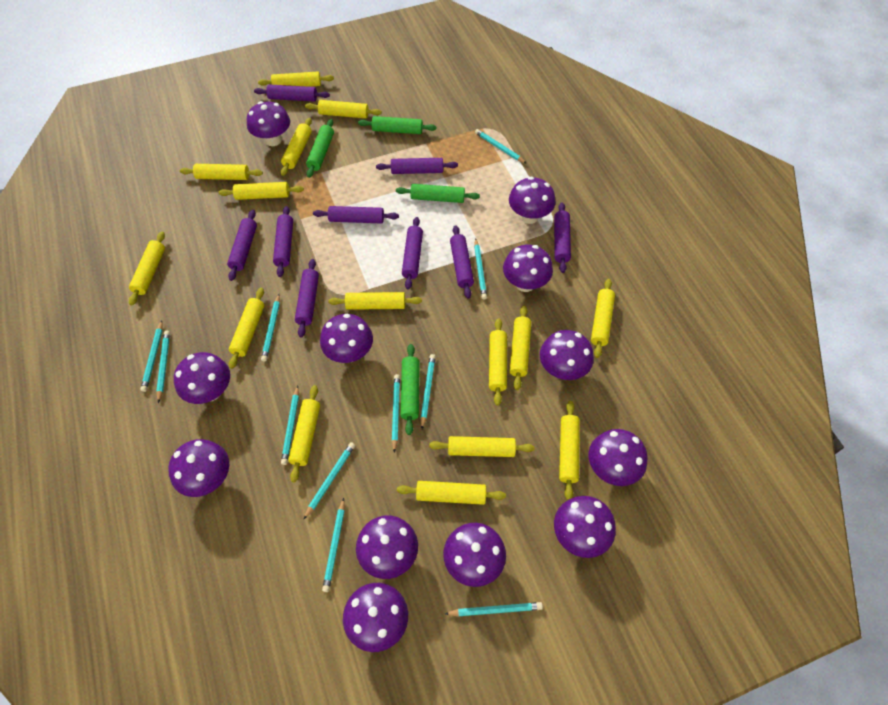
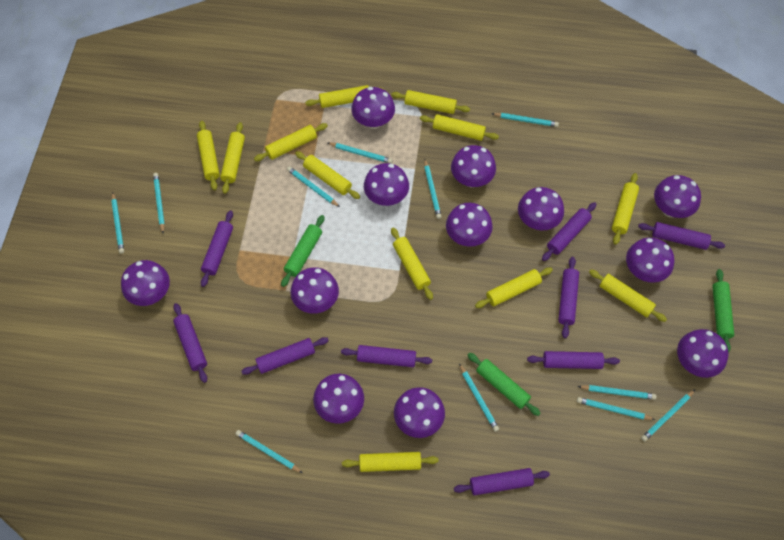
green rolling pin: [306,119,334,178] [358,116,436,134] [396,184,480,203] [400,344,420,435] = 4 -> [281,215,324,287] [468,352,541,416] [712,269,734,353] = 3
yellow rolling pin: [129,232,165,306] [180,164,263,180] [218,182,304,200] [229,288,264,369] [258,72,334,87] [281,118,312,176] [288,385,320,482] [305,100,382,119] [328,292,422,310] [397,481,506,505] [429,436,535,457] [489,318,507,406] [510,305,531,390] [559,401,580,500] [591,279,615,358] = 15 -> [197,121,220,190] [220,122,245,194] [254,123,328,161] [295,151,360,199] [305,85,384,108] [342,452,439,472] [391,90,470,114] [391,228,433,300] [420,114,499,141] [475,268,553,308] [589,270,667,322] [612,173,639,245] = 12

